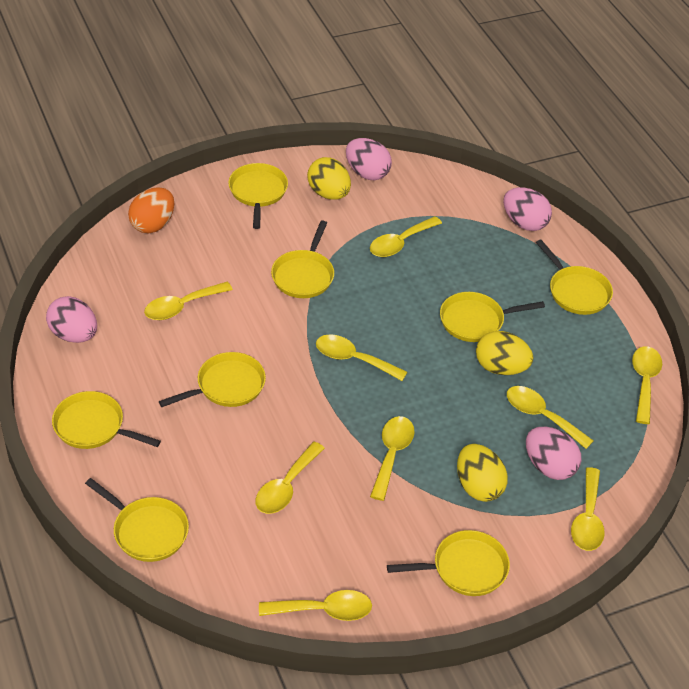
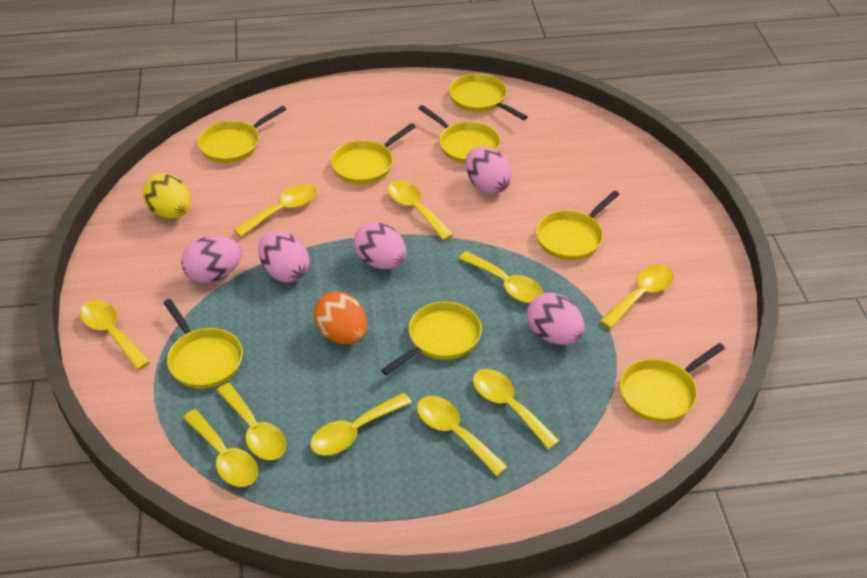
pink egg: [46,296,97,343] [346,138,392,181] [503,187,552,231] [526,427,581,480] = 4 -> [181,236,242,283] [258,231,310,283] [354,221,406,269] [466,146,513,194] [527,293,585,345] = 5
yellow egg: [307,157,351,200] [457,444,508,502] [476,331,534,375] = 3 -> [143,173,190,219] = 1
yellow spoon: [144,282,233,320] [255,442,325,514] [259,590,372,621] [316,334,407,381] [370,216,442,257] [370,416,415,501] [507,386,594,449] [571,467,605,551] [632,346,662,424] = 9 -> [80,300,150,370] [183,409,258,487] [216,383,286,460] [234,184,317,237] [310,393,412,455] [388,181,454,241] [417,396,508,476] [458,251,544,303] [473,369,560,450] [600,264,674,329] = 10

